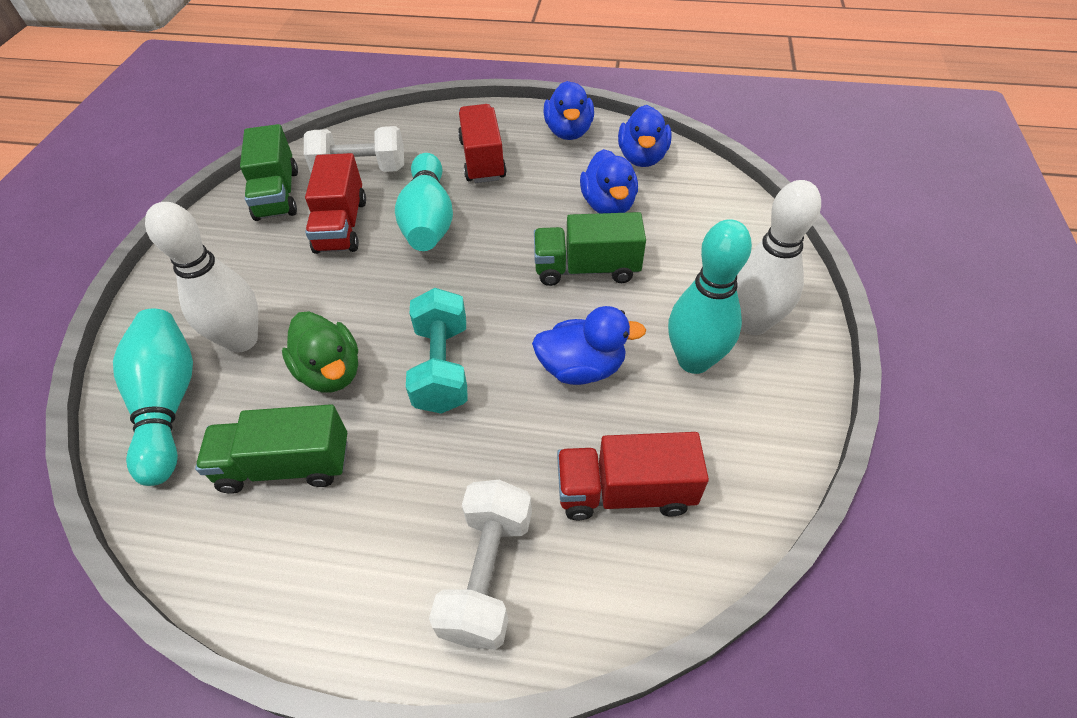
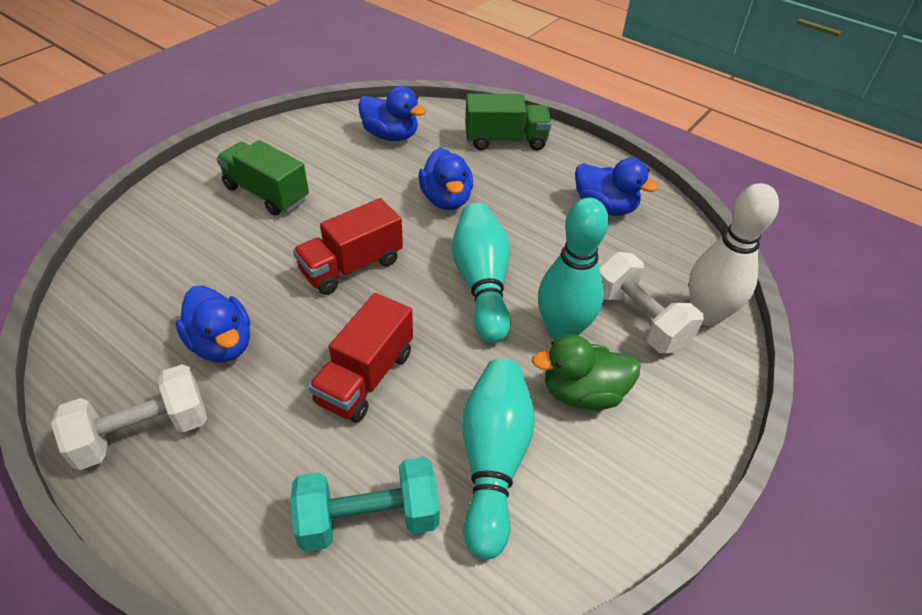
green truck: [195,404,348,494] [240,124,298,221] [534,212,646,286] = 3 -> [216,140,309,216] [465,94,552,150] = 2
red truck: [305,153,366,254] [458,104,507,183] [557,432,709,520] = 3 -> [293,198,403,295] [308,293,413,423] = 2
white bowling pin: [145,202,258,353] [737,180,821,335] = 2 -> [689,183,779,326] = 1

